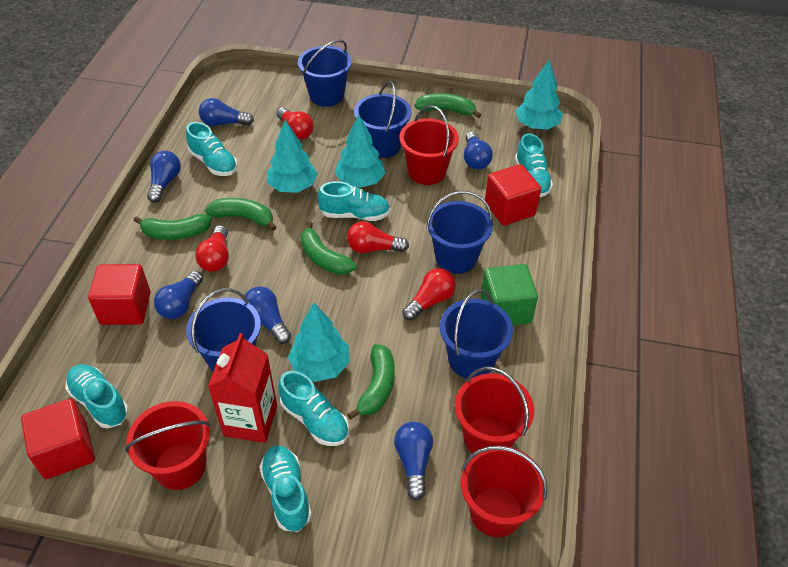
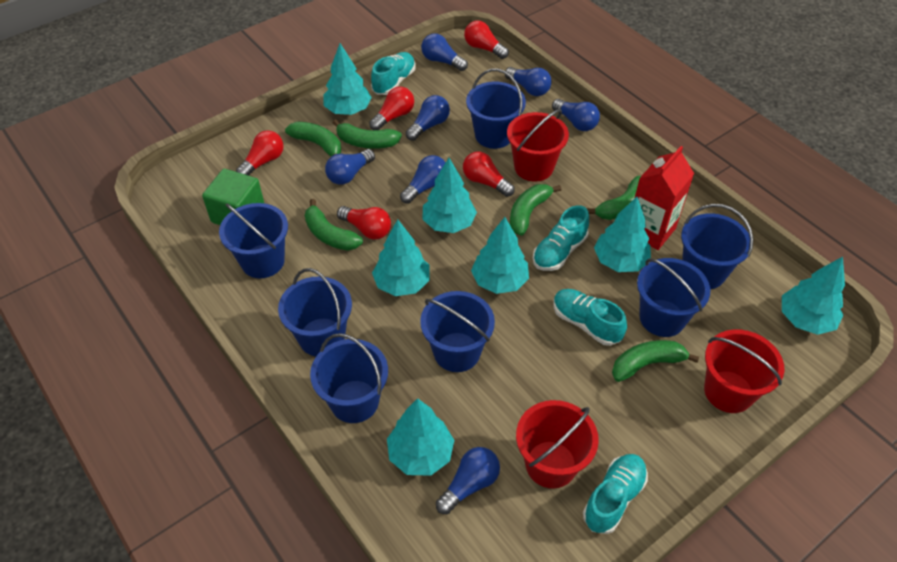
blue bucket: [186,288,261,372] [298,39,352,107] [354,81,412,158] [426,191,493,274] [440,289,513,378] = 5 -> [219,203,288,278] [278,268,352,356] [310,333,388,423] [420,291,495,372] [466,69,526,149] [637,258,710,337] [681,204,753,289] = 7
blue light bulb: [147,151,181,203] [154,271,203,319] [199,98,254,126] [245,286,291,344] [394,422,433,500] [464,131,493,169] = 6 -> [325,149,375,185] [400,155,446,204] [406,95,450,141] [421,33,468,71] [436,447,500,514] [505,67,552,96] [552,99,600,131] = 7
green banana: [133,214,212,240] [205,198,277,231] [300,221,356,275] [347,344,395,420] [415,93,481,118] = 5 -> [285,122,341,156] [305,199,363,251] [333,119,402,149] [510,184,561,236] [587,176,641,220] [612,340,699,382] = 6
red bucket: [125,401,211,490] [399,105,459,185] [455,367,534,453] [461,446,548,537] = 4 -> [507,109,569,182] [516,400,599,489] [704,329,785,413] = 3
red cube: [21,399,95,479] [88,264,151,325] [485,164,541,226] = 3 -> none = 0
red light bulb: [195,225,229,272] [277,107,314,140] [347,221,409,253] [402,268,456,321] = 4 -> [236,130,284,176] [337,206,391,240] [369,87,414,130] [463,152,515,197] [464,20,509,59] = 5
turquoise shoe: [65,364,129,429] [186,122,237,176] [259,446,312,532] [278,371,349,446] [317,181,390,221] [515,133,553,197] = 6 -> [371,52,416,95] [533,205,589,271] [554,289,627,346] [583,454,648,534] = 4
turquoise tree: [267,119,318,193] [288,303,350,382] [335,114,386,188] [516,59,563,129] = 4 -> [323,43,372,115] [372,219,430,296] [387,398,454,476] [422,158,477,233] [471,217,529,294] [594,197,651,272] [782,257,845,335] = 7

